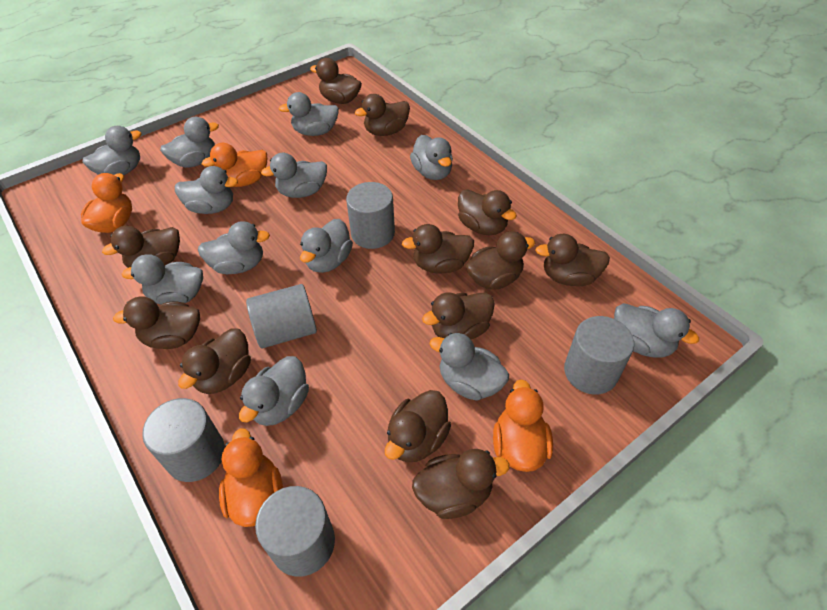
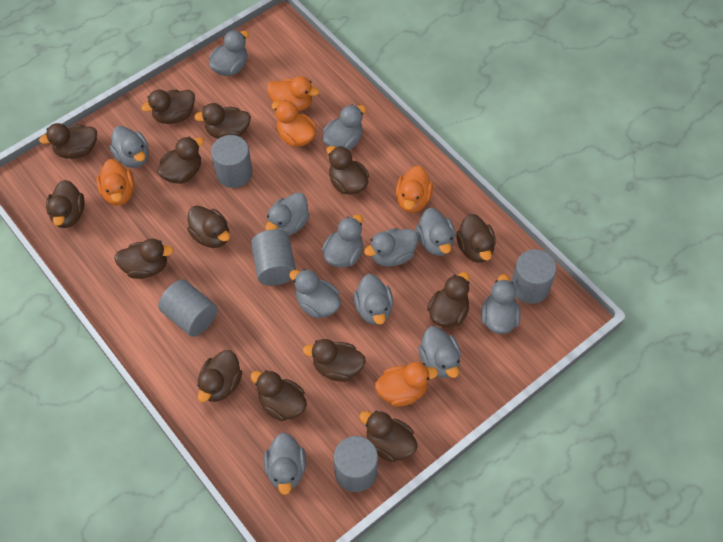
brown duck: [102,226,180,268] [113,296,200,349] [178,328,251,394] [310,58,362,104] [355,94,410,136] [385,390,451,462] [402,224,474,274] [412,449,510,519] [422,293,495,339] [458,189,517,235] [466,231,535,289] [536,234,610,286] = 12 -> [39,123,97,159] [46,180,85,228] [114,238,174,279] [141,90,195,124] [157,137,204,184] [187,205,230,248] [194,103,251,139] [197,350,242,402] [250,370,307,421] [303,339,366,382] [327,146,369,195] [359,411,418,462] [427,272,470,328] [456,214,496,262] = 14
orange duck: [81,173,132,233] [202,143,267,187] [219,428,283,527] [493,379,553,472] = 4 -> [96,159,134,206] [267,76,319,111] [272,100,316,147] [375,362,438,407] [396,166,433,213] = 5

